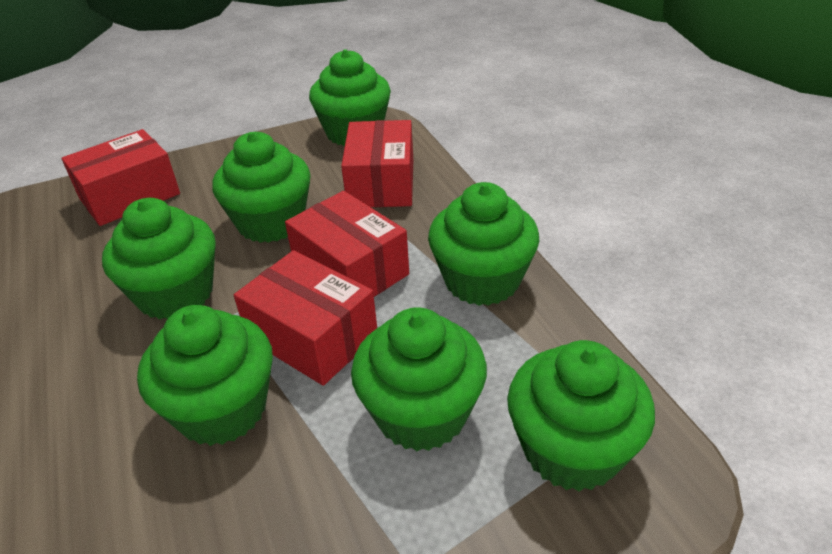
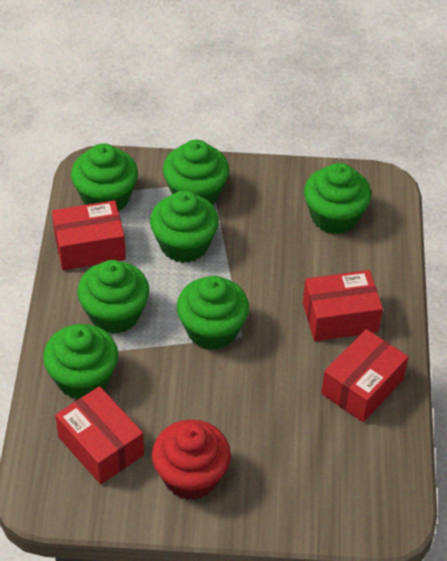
red cupcake: none = 0 -> [152,419,231,500] = 1

